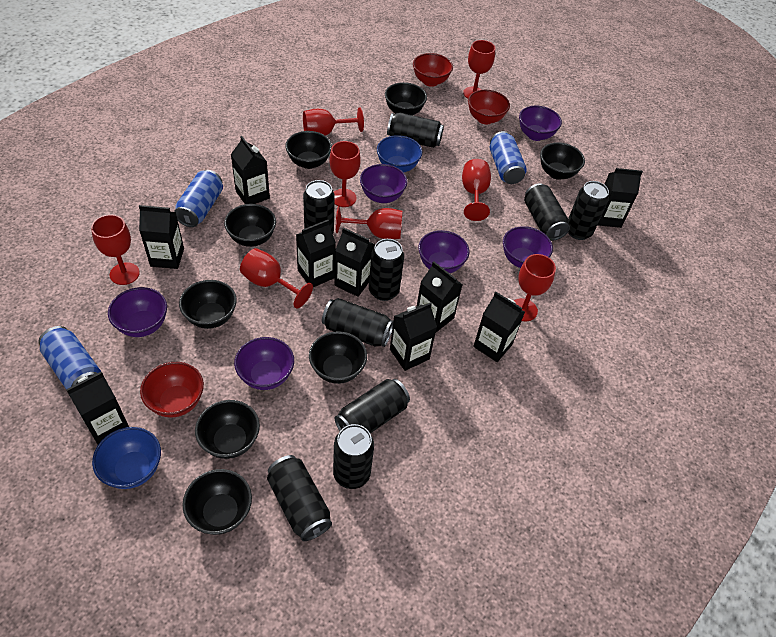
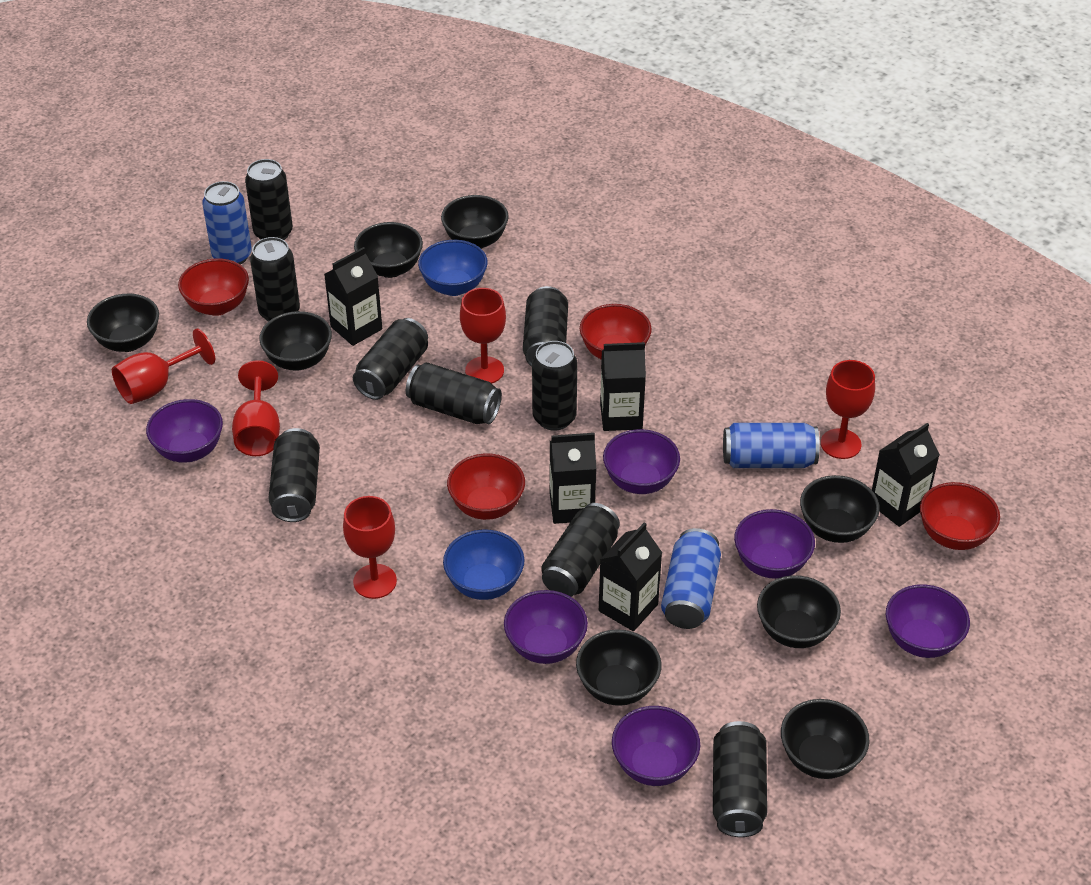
black carton: [66,372,129,445] [139,205,184,269] [231,136,270,204] [296,220,336,287] [334,227,375,297] [390,302,437,371] [417,261,463,332] [473,292,525,362] [598,168,643,228] = 9 -> [324,247,382,346] [550,433,596,524] [599,522,662,631] [600,342,646,431] [872,423,940,527] = 5
red bowl: [140,362,204,418] [413,53,453,87] [468,90,510,124] = 3 -> [178,258,249,316] [447,453,525,520] [580,304,652,360] [920,482,1000,550] = 4
red goblet: [91,214,140,285] [240,248,313,309] [303,108,364,136] [329,141,361,207] [336,206,403,239] [462,159,491,221] [463,40,495,99] [514,254,556,322] = 8 -> [112,328,215,404] [232,360,280,456] [343,496,397,599] [460,288,506,383] [821,360,875,459] = 5

